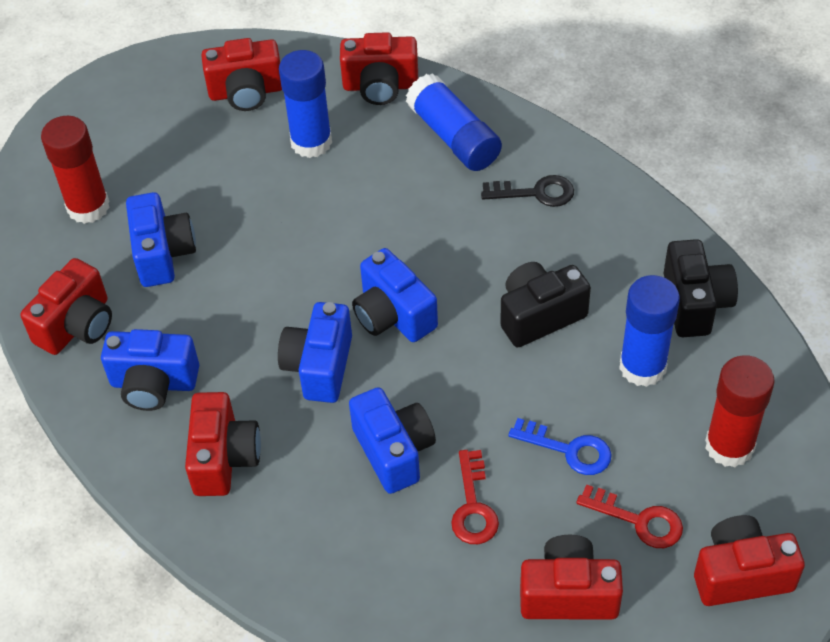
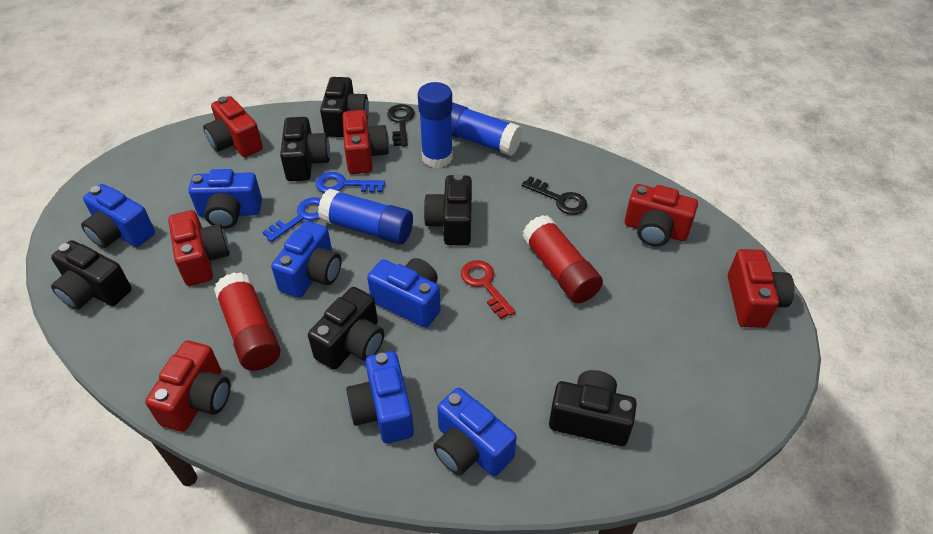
black camera: [500,262,591,347] [663,239,738,337] = 2 -> [51,240,132,310] [280,117,330,181] [308,287,384,370] [320,77,369,137] [423,174,472,246] [549,370,637,446] = 6
black key: [481,175,574,207] = 1 -> [387,104,415,146] [522,176,587,215] = 2
blue camera: [101,329,199,411] [126,192,196,287] [278,302,352,403] [349,387,436,494] [352,248,438,342] = 5 -> [81,184,155,248] [189,169,262,229] [271,221,341,298] [346,351,414,443] [367,258,441,328] [433,388,517,476] = 6
blue key: [508,418,612,475] = 1 -> [262,197,321,242] [316,172,385,193] = 2
red key: [451,450,499,544] [577,484,683,548] = 2 -> [461,260,515,319] = 1

